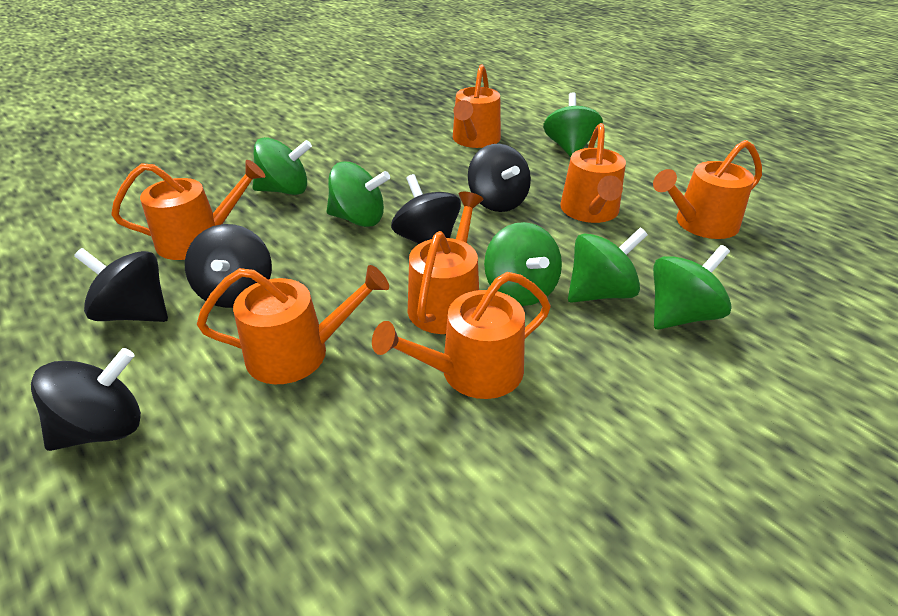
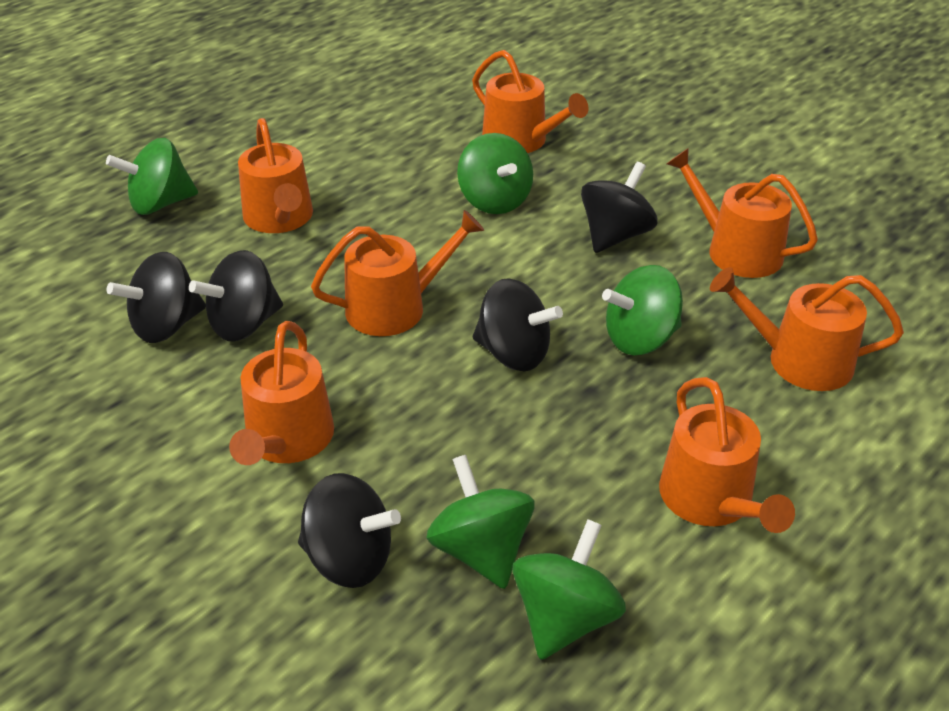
green spinning top: [253,137,312,195] [326,162,390,227] [484,222,562,306] [543,92,603,157] [568,228,648,303] [653,245,731,330] = 6 -> [106,138,198,215] [427,455,535,589] [457,133,533,214] [513,519,626,660] [602,265,683,355] = 5

